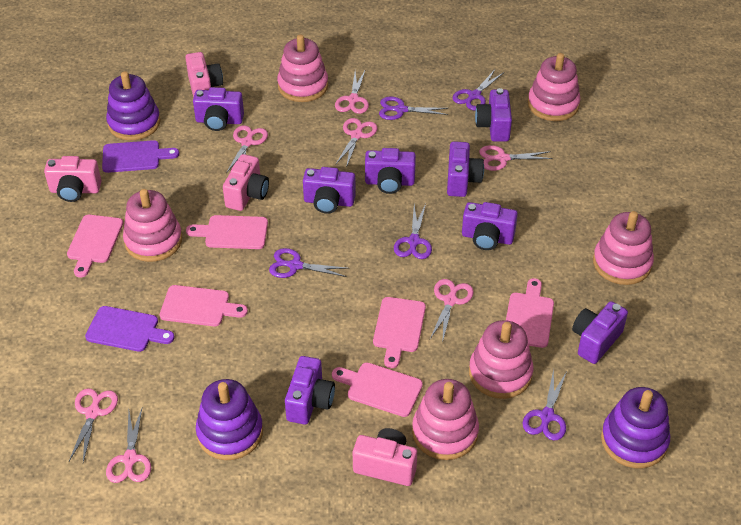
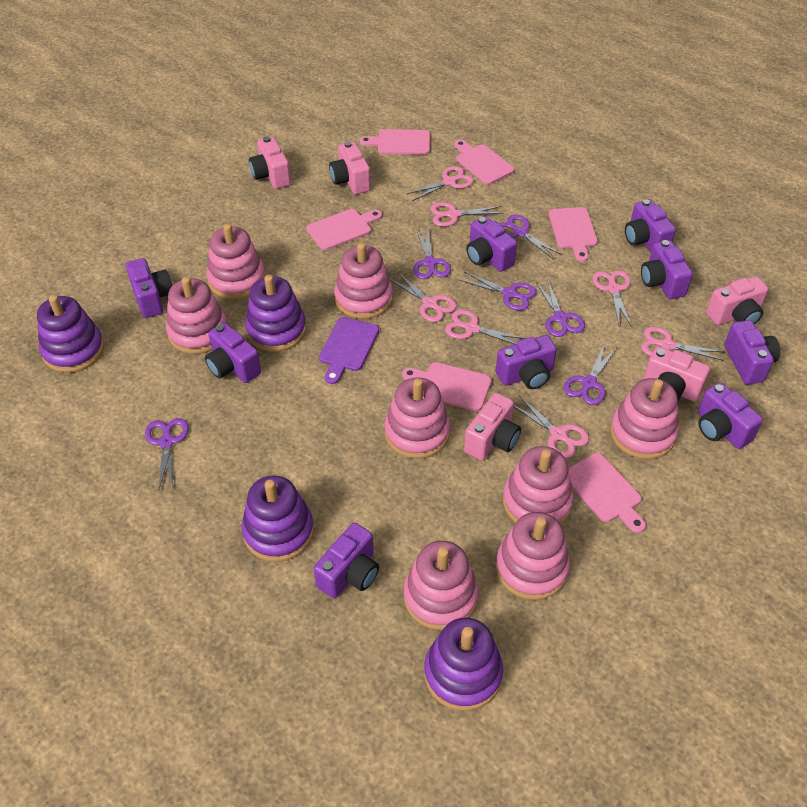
pink camera: [44,156,101,202] [185,52,223,98] [223,154,269,211] [353,428,417,486] = 4 -> [249,136,291,189] [329,141,371,194] [464,393,521,460] [644,346,710,402] [706,276,768,325] = 5
pink stacking toy: [123,189,182,262] [277,34,328,102] [412,379,479,460] [469,320,533,399] [528,53,581,121] [593,211,654,285] = 6 -> [166,277,227,354] [206,224,265,299] [334,243,393,319] [384,378,450,459] [404,541,478,630] [496,512,570,600] [503,446,573,524] [610,378,679,459] = 8
purple camera: [193,87,244,131] [285,356,335,425] [303,167,356,214] [365,148,416,194] [447,141,484,197] [462,202,518,250] [475,88,512,142] [572,301,628,364] = 8 -> [126,258,173,318] [205,322,261,383] [314,523,379,598] [466,216,517,272] [496,335,557,389] [625,199,676,252] [641,240,693,299] [698,382,763,449] [724,320,780,384] = 9
purple cutting board: [85,306,175,352] [102,140,179,173] = 2 -> [319,317,379,384] = 1
purple scissors: [269,248,349,278] [379,97,449,120] [394,204,432,259] [453,70,503,110] [522,369,567,441] = 5 -> [145,418,189,492] [413,230,451,279] [460,271,536,311] [499,215,562,259] [536,279,585,337] [564,344,616,405] = 6
purple stacking toy: [106,71,160,140] [196,379,263,460] [601,387,670,468] = 3 -> [37,295,104,373] [242,476,314,562] [245,275,306,352] [424,618,503,711] = 4

